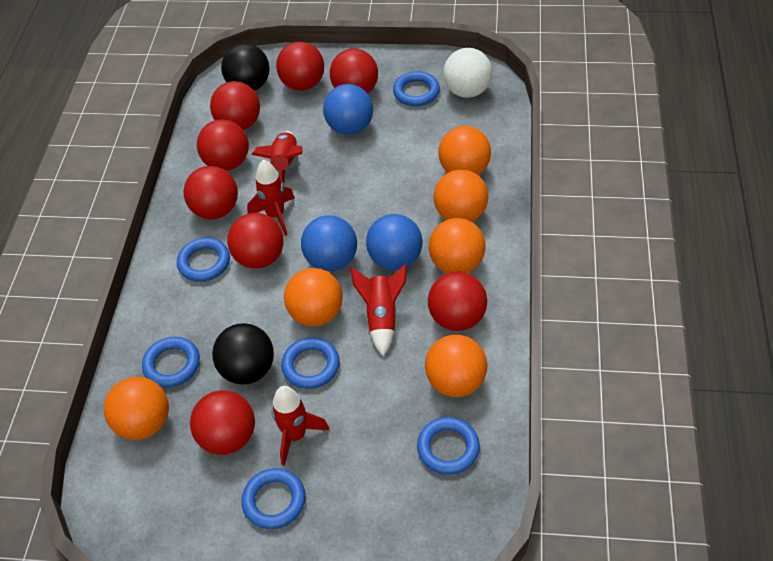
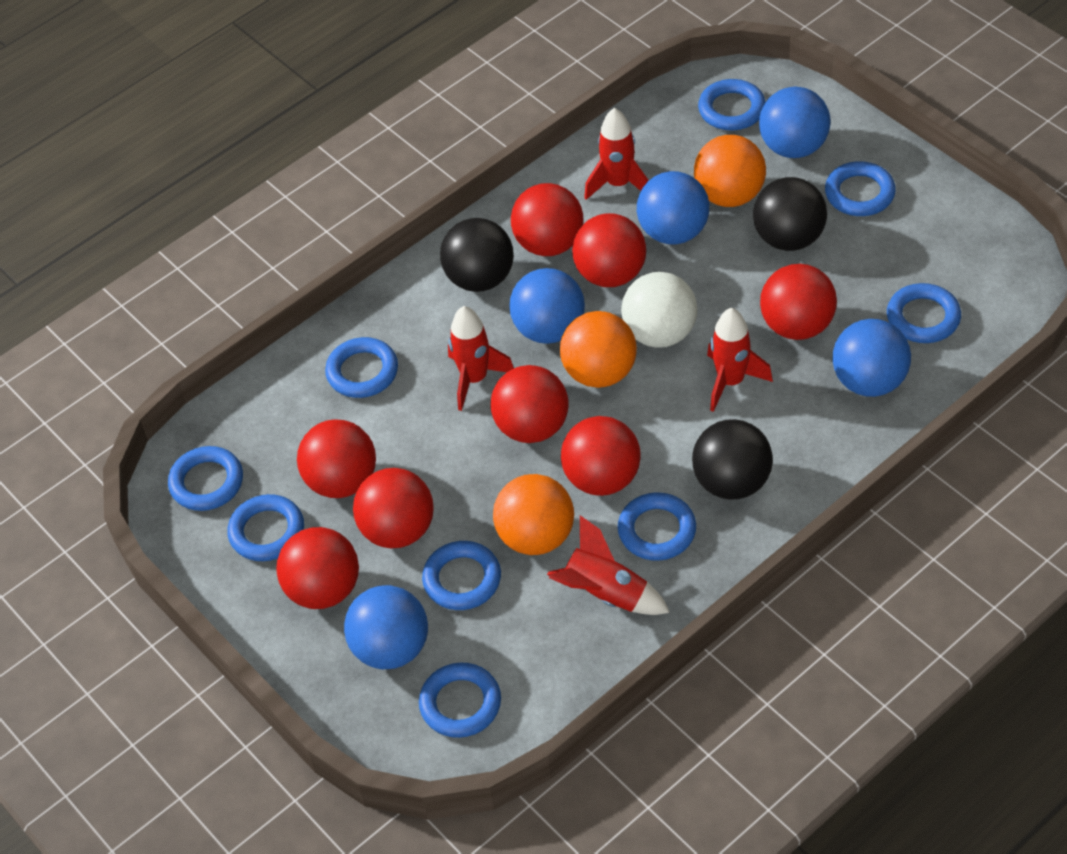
black ball: [212,323,274,385] [221,43,270,91] = 2 -> [440,218,514,292] [692,419,773,500] [753,177,827,251] = 3
blue ball: [301,215,357,271] [323,84,373,135] [366,214,422,270] = 3 -> [344,585,428,669] [509,268,585,344] [637,171,709,244] [759,87,831,158] [833,319,911,397] = 5
blue ring: [142,337,200,388] [177,237,230,282] [242,468,306,529] [281,337,340,389] [393,71,440,106] [417,417,480,475] = 6 -> [168,446,243,511] [227,494,304,561] [325,337,398,398] [419,663,501,738] [422,541,501,610] [618,492,696,561] [698,79,766,130] [825,161,896,216] [887,283,961,343] = 9
orange ball: [104,377,169,440] [284,268,343,326] [425,335,487,397] [429,218,486,273] [434,169,489,222] [438,126,491,175] = 6 -> [493,474,574,555] [560,311,637,388] [694,135,766,207] = 3

